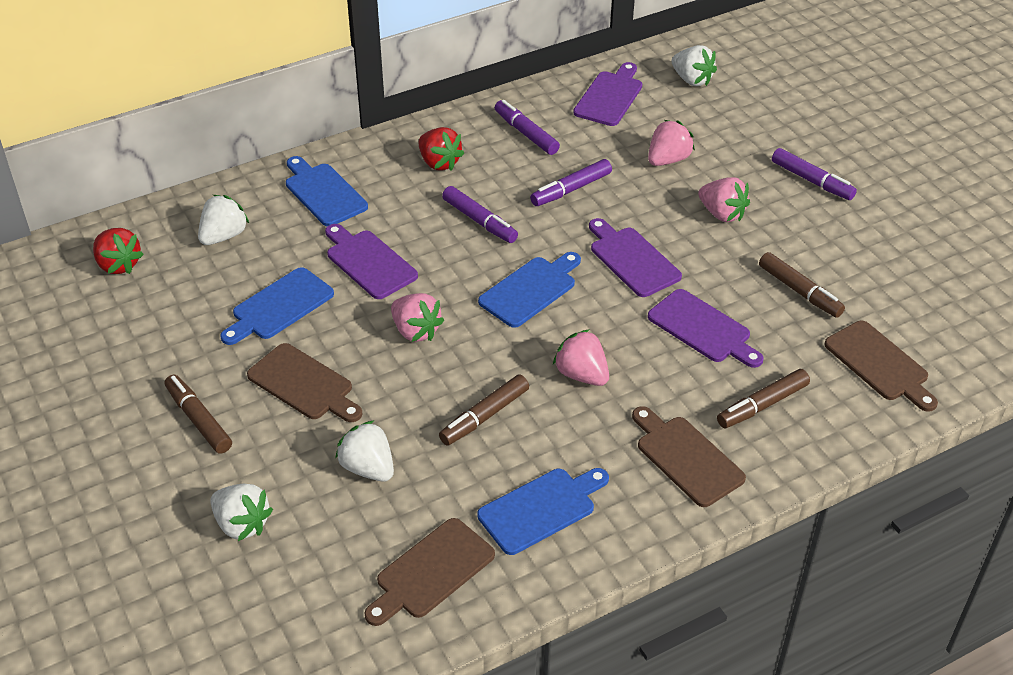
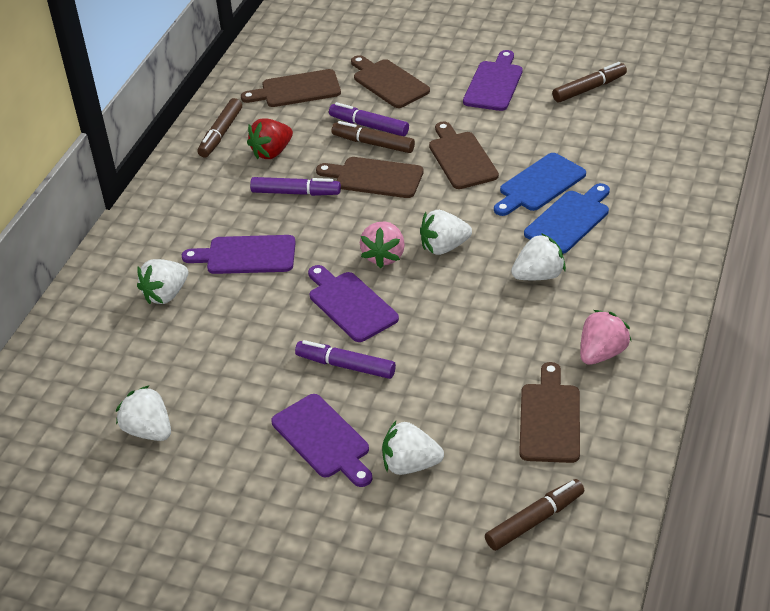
blue cutting board: [220,267,334,345] [286,156,368,226] [477,468,609,555] [478,252,581,328] = 4 -> [494,153,586,216] [524,183,610,254] = 2
brown cutting board: [247,343,363,422] [365,518,495,626] [632,406,746,507] [824,321,938,412] = 4 -> [241,69,341,107] [316,157,424,198] [351,55,430,108] [429,121,499,189] [519,362,580,463] = 5
pink strawberry: [391,293,444,342] [553,329,609,386] [648,120,695,166] [698,177,750,222] = 4 -> [360,221,405,268] [580,310,631,365] = 2
purple marker: [442,186,518,243] [495,100,560,155] [530,159,612,206] [772,148,857,200] = 4 -> [250,177,341,196] [295,340,396,379] [329,102,409,136] = 3
red strawberry: [93,228,144,274] [418,127,464,171] = 2 -> [247,118,293,159] = 1
white strawberry: [198,195,249,245] [210,484,273,541] [335,421,394,482] [672,45,717,86] = 4 -> [116,385,171,441] [137,259,188,304] [382,421,444,475] [420,210,472,255] [511,233,566,280] = 5

